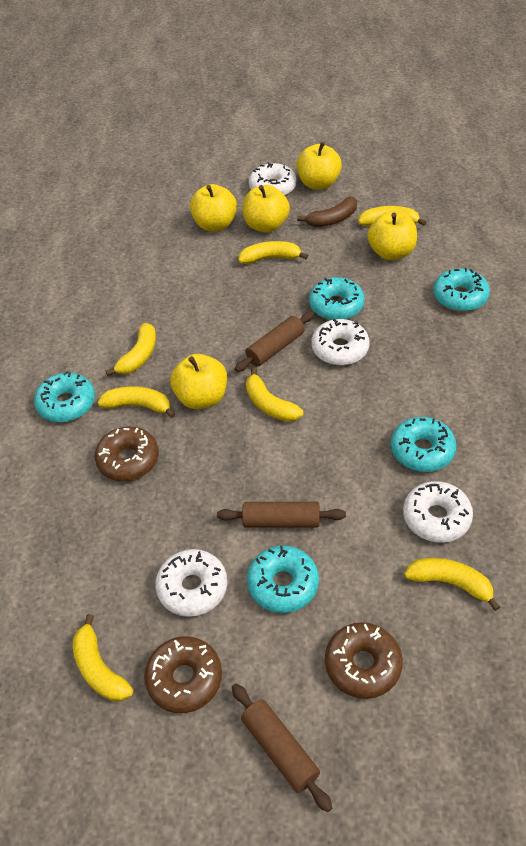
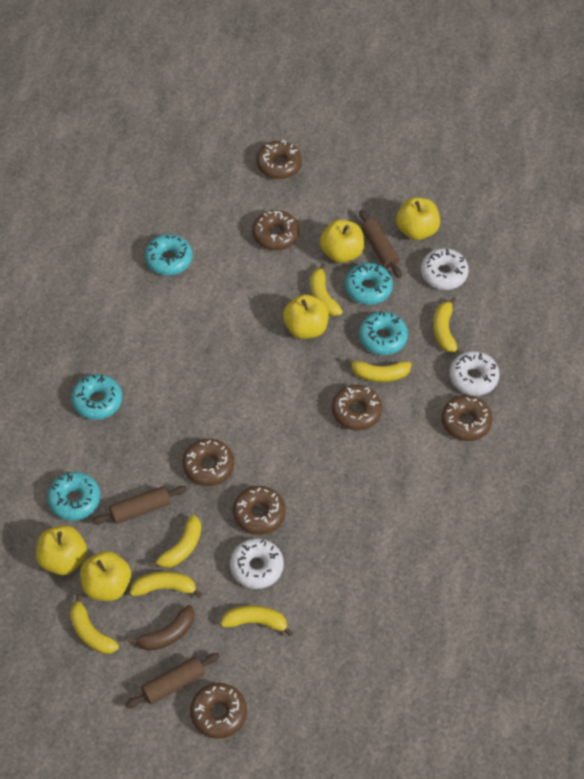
brown donut: [95,426,159,481] [144,636,222,713] [325,622,403,699] = 3 -> [183,439,234,486] [190,683,247,739] [233,486,286,535] [252,210,299,251] [256,140,302,179] [332,385,382,430] [441,395,492,441] = 7
white donut: [155,549,227,617] [249,162,296,196] [311,319,370,365] [403,481,473,543] = 4 -> [230,538,284,589] [421,248,469,290] [449,351,500,396] = 3

